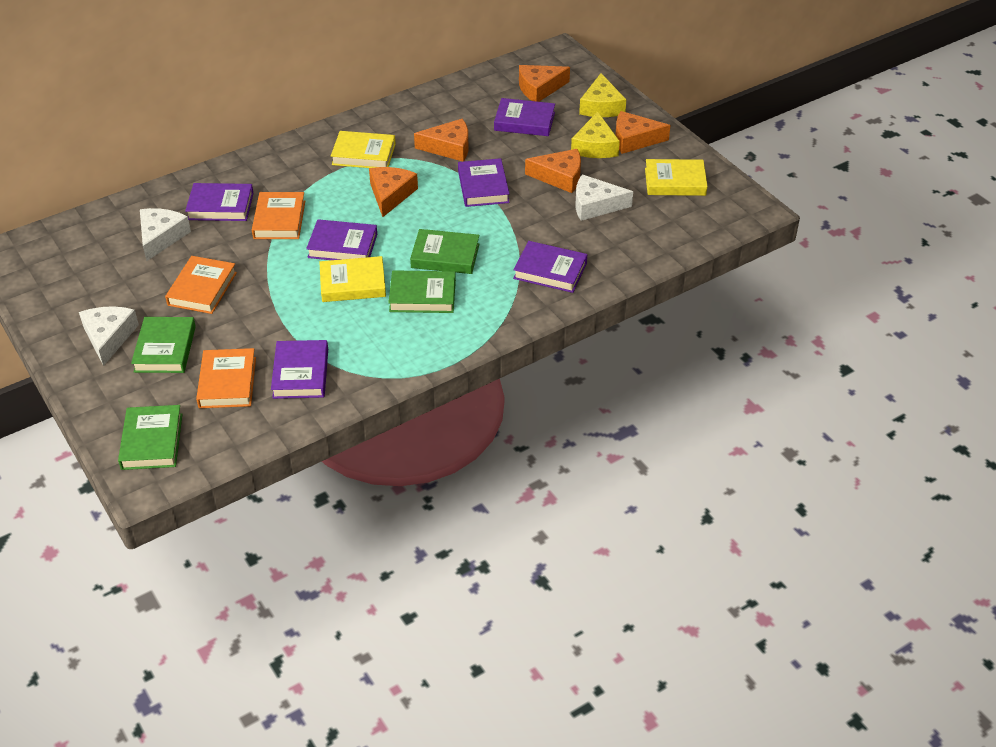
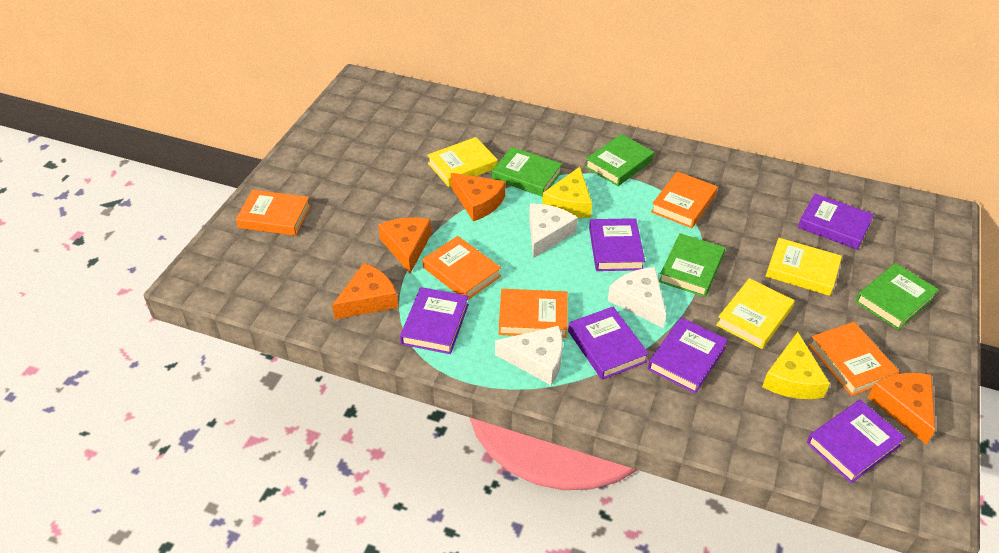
orange book: [165,256,237,314] [196,348,256,408] [252,192,305,239] = 3 -> [236,190,311,236] [422,236,501,300] [499,289,568,338] [651,171,718,228] [809,322,899,396] = 5
orange cheese: [369,167,418,217] [414,119,469,162] [519,65,570,102] [525,149,581,193] [615,111,670,154] = 5 -> [332,263,398,319] [378,217,431,273] [451,173,505,221] [867,373,935,445] = 4

